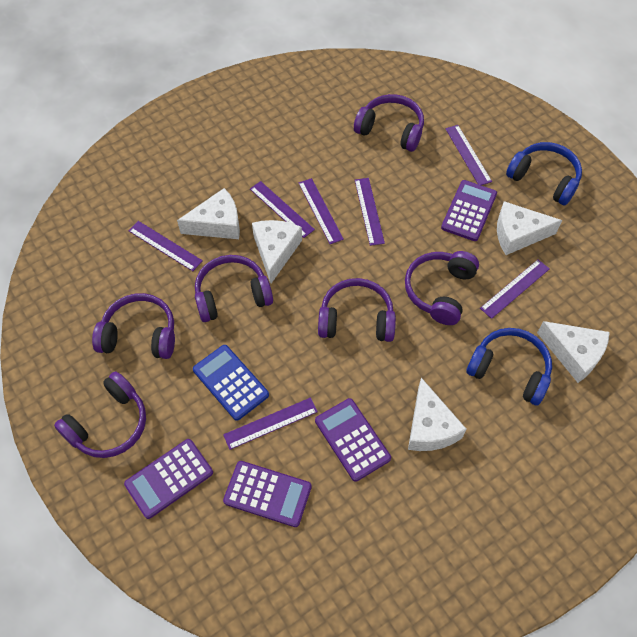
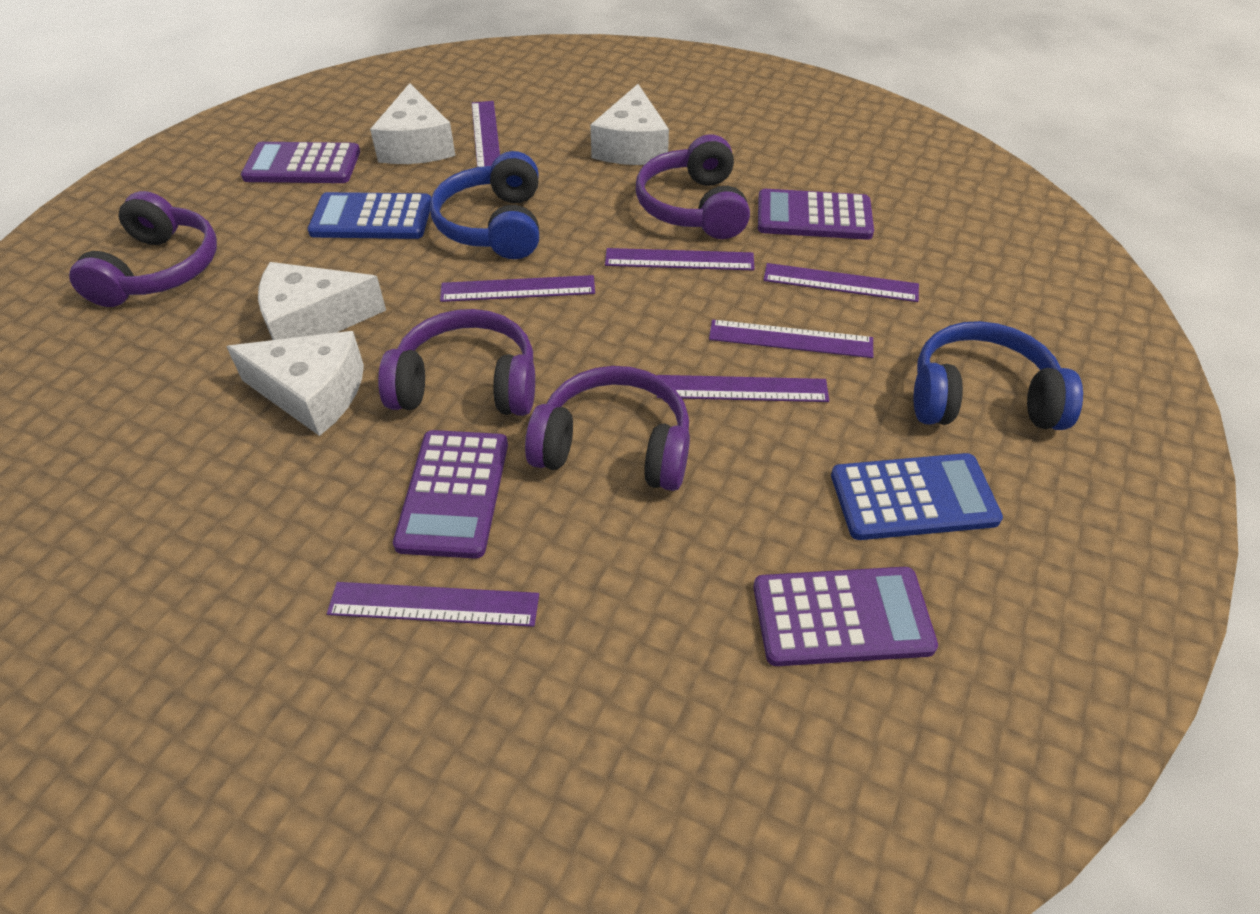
blue calculator: [193,345,269,421] = 1 -> [308,192,431,239] [831,453,1003,540] = 2
purple headphones: [54,371,146,458] [92,293,175,359] [195,255,273,322] [318,278,396,342] [354,94,424,152] [405,251,479,325] = 6 -> [69,191,217,307] [378,309,535,416] [525,366,690,491] [636,134,750,239] = 4
white cheese: [177,188,240,239] [252,220,302,283] [408,378,467,451] [497,201,562,255] [537,321,610,383] = 5 -> [226,331,364,436] [258,262,386,340] [370,83,456,164] [590,84,669,165] = 4

